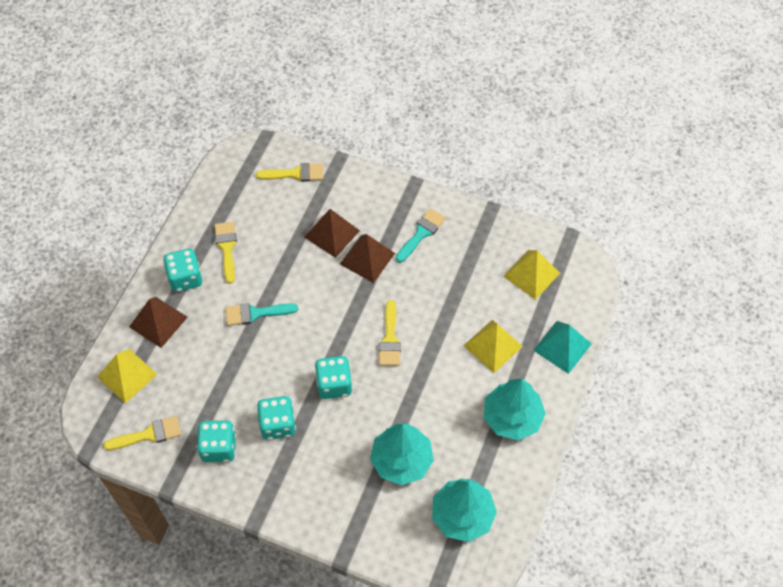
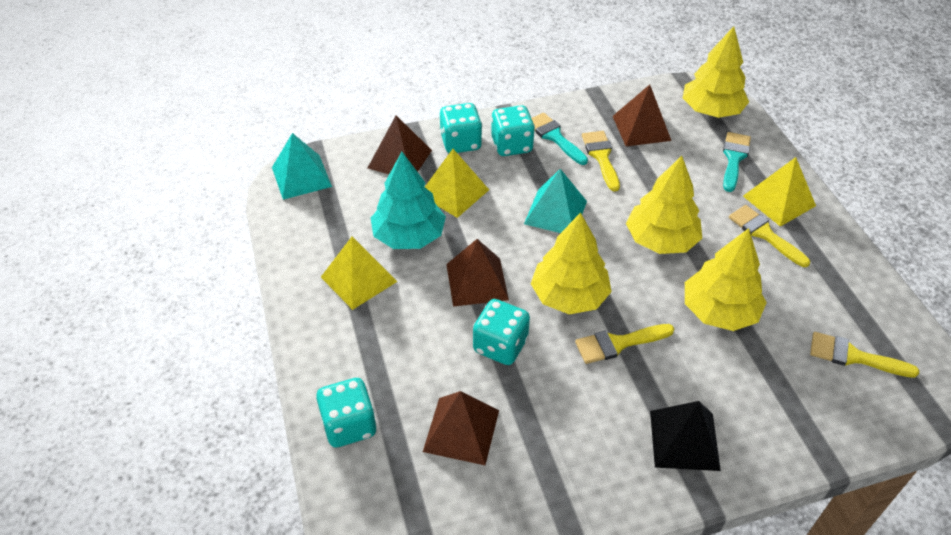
black pyramid: none = 0 -> [650,401,721,471] = 1
brown pyramid: [129,297,188,348] [305,209,360,258] [340,234,395,283] = 3 -> [368,115,432,174] [423,391,499,465] [446,239,509,307] [613,85,671,146] = 4
turquoise pyramid: [533,321,592,374] = 1 -> [272,133,332,200] [524,169,587,233] = 2
turquoise tree: [370,423,434,485] [432,478,497,542] [484,379,546,440] = 3 -> [371,152,446,249] = 1
yellow tree: none = 0 -> [531,213,612,314] [626,156,702,254] [683,26,749,118] [685,228,767,331] = 4

